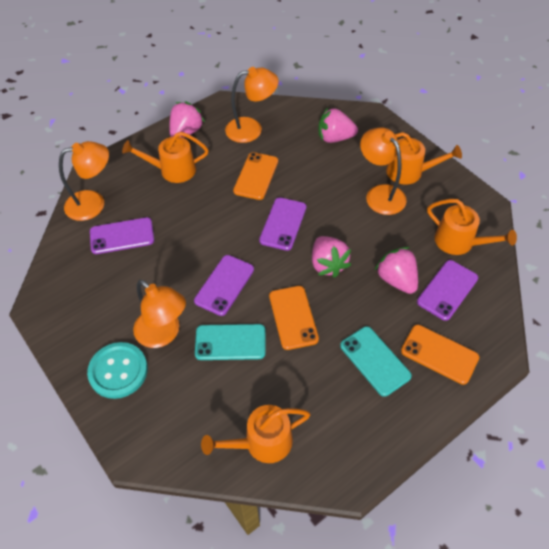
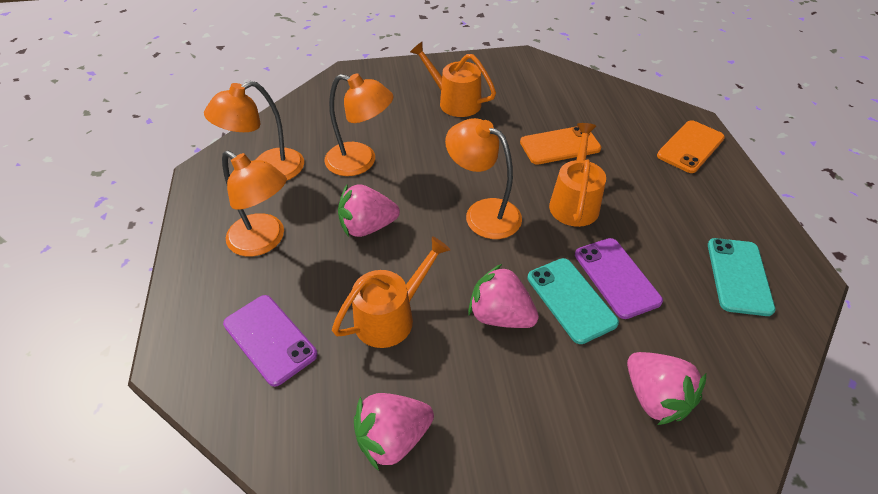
orange phone: [233,152,278,200] [269,286,319,350] [401,325,479,385] = 3 -> [520,126,601,165] [657,120,725,173] = 2
orange watering can: [122,132,209,183] [201,405,310,463] [386,132,462,185] [427,199,517,255] = 4 -> [332,236,450,348] [410,42,496,117] [549,123,606,227] = 3
purple phone: [90,217,154,254] [194,255,254,316] [259,197,306,251] [417,260,478,321] = 4 -> [223,295,317,387] [575,238,663,319] = 2
turquoise button: [87,342,148,399] = 1 -> none = 0

